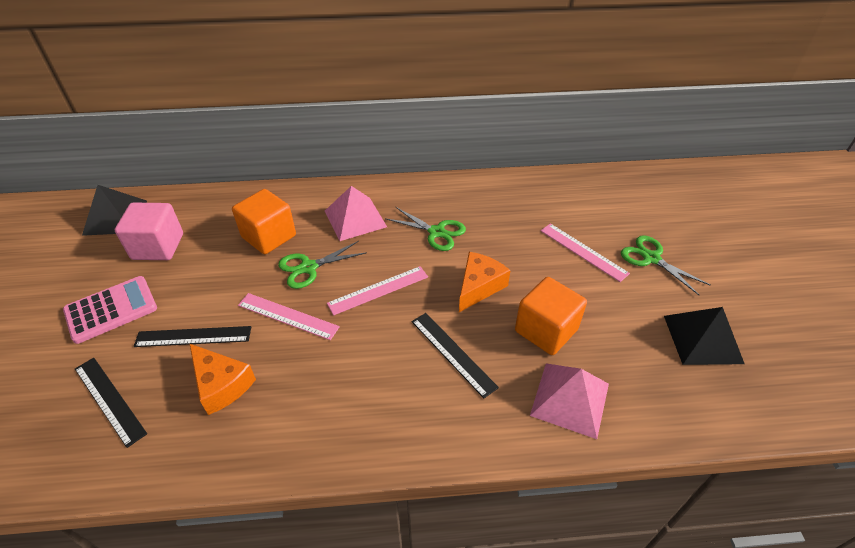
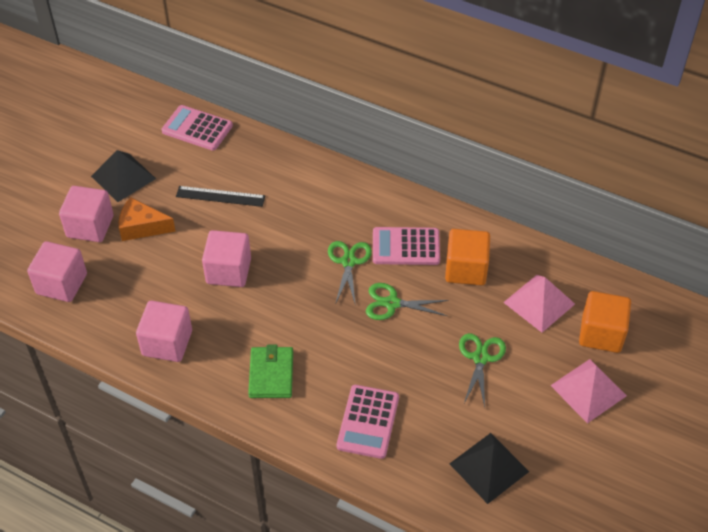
black ruler: [75,358,147,448] [134,326,251,347] [412,313,499,399] = 3 -> [176,186,265,207] = 1
green wallet: none = 0 -> [248,345,293,398] = 1
orange cheese: [189,343,256,415] [459,252,511,312] = 2 -> [119,197,176,241] = 1
pink calculator: [63,276,157,344] = 1 -> [162,105,233,151] [337,385,399,459] [373,227,440,265] = 3
pink cube: [115,203,183,260] = 1 -> [27,241,87,302] [59,186,113,242] [136,301,192,362] [202,230,251,287] = 4
pink ruler: [238,293,340,340] [327,266,428,315] [541,223,630,282] = 3 -> none = 0

